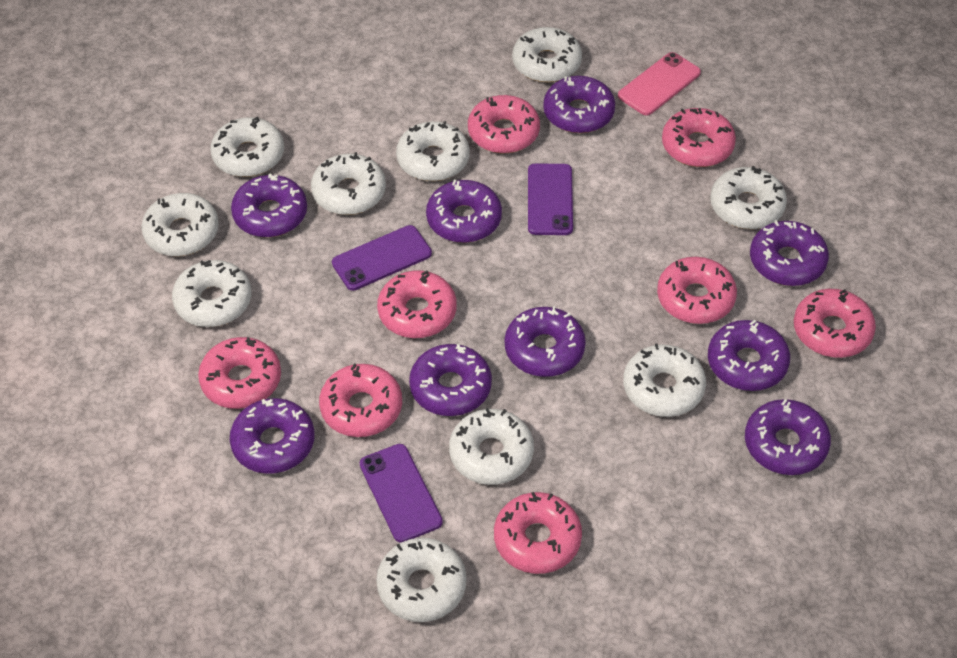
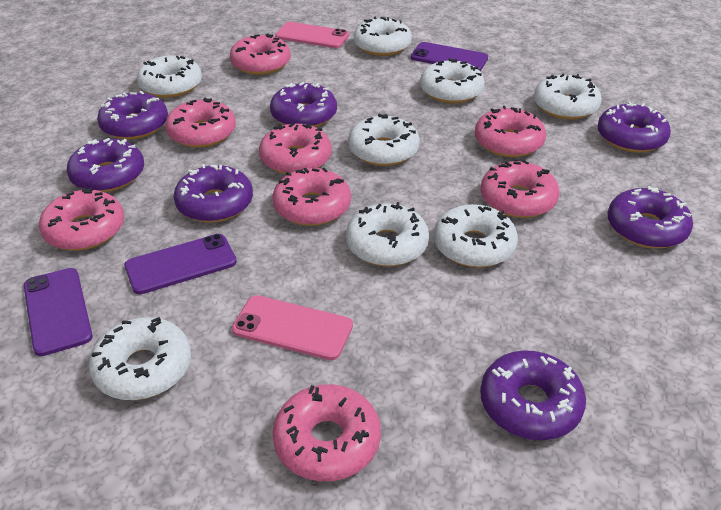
pink phone: [618,52,701,115] = 1 -> [232,295,353,360] [275,22,349,48] = 2
purple donut: [230,398,315,474] [231,173,307,237] [409,344,492,416] [426,180,502,243] [505,306,586,377] [543,76,615,133] [708,320,790,391] [745,399,831,475] [750,220,829,286] = 9 -> [67,138,144,192] [97,91,168,140] [174,164,253,223] [270,82,337,127] [480,350,586,440] [597,102,671,153] [607,186,693,249] = 7
white donut: [141,193,219,256] [172,260,252,327] [210,117,284,177] [311,152,386,215] [376,538,467,622] [396,121,470,181] [449,408,534,485] [512,27,582,82] [623,343,706,417] [710,166,787,229] = 10 -> [89,317,191,400] [137,55,202,98] [346,202,429,267] [348,114,420,166] [354,17,412,56] [420,58,485,103] [434,204,518,268] [534,74,602,120] = 8

